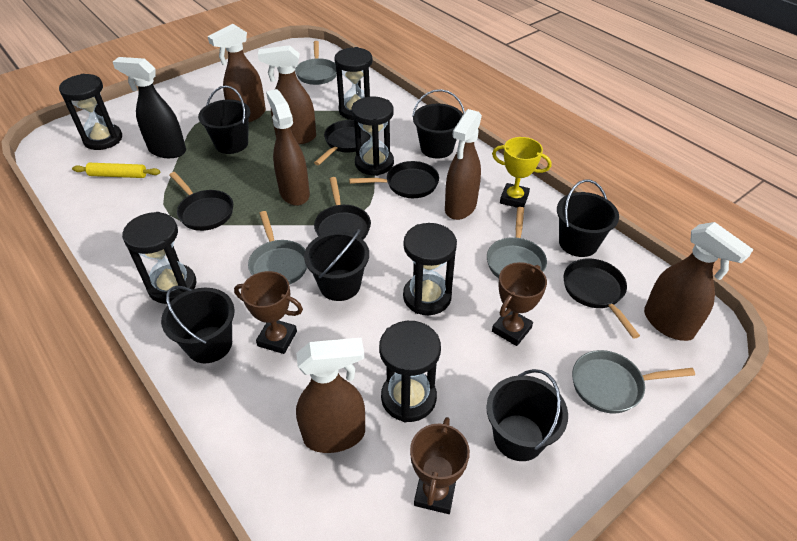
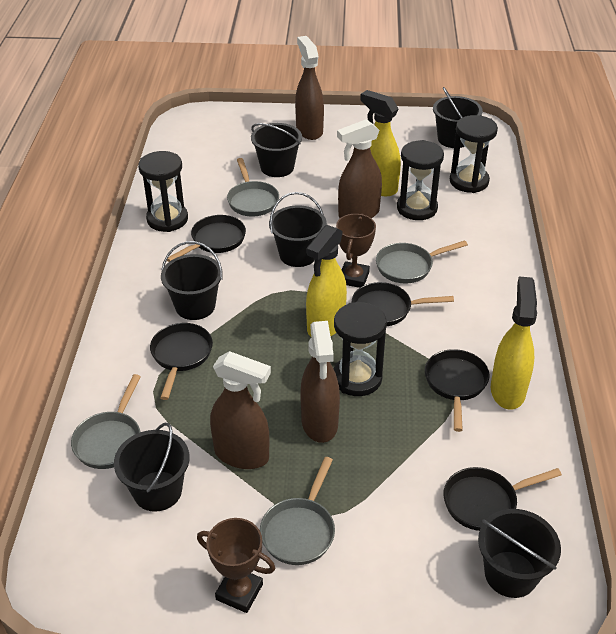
black hourglass: [59,74,122,150] [122,212,197,304] [334,47,372,120] [351,97,394,176] [379,321,441,422] [403,223,457,315] = 6 -> [138,151,188,232] [334,302,387,396] [397,140,444,220] [450,115,498,193] = 4
black spray bottle: [113,57,186,158] = 1 -> none = 0
brown spray bottle: [208,24,266,122] [258,45,316,144] [266,89,310,206] [296,338,365,453] [445,109,482,220] [644,222,754,341] = 6 -> [210,351,271,469] [295,36,324,140] [300,321,340,443] [337,119,382,218] = 4
brown trophy: [234,271,303,354] [410,417,470,514] [492,262,547,346] = 3 -> [197,518,275,613] [336,214,376,288] = 2
yellow rolling pin: [72,163,160,178] = 1 -> none = 0
yellow spray bottle: none = 0 -> [306,225,347,337] [360,90,401,196] [491,277,537,410] = 3
yellow trophy: [492,137,551,208] = 1 -> none = 0

